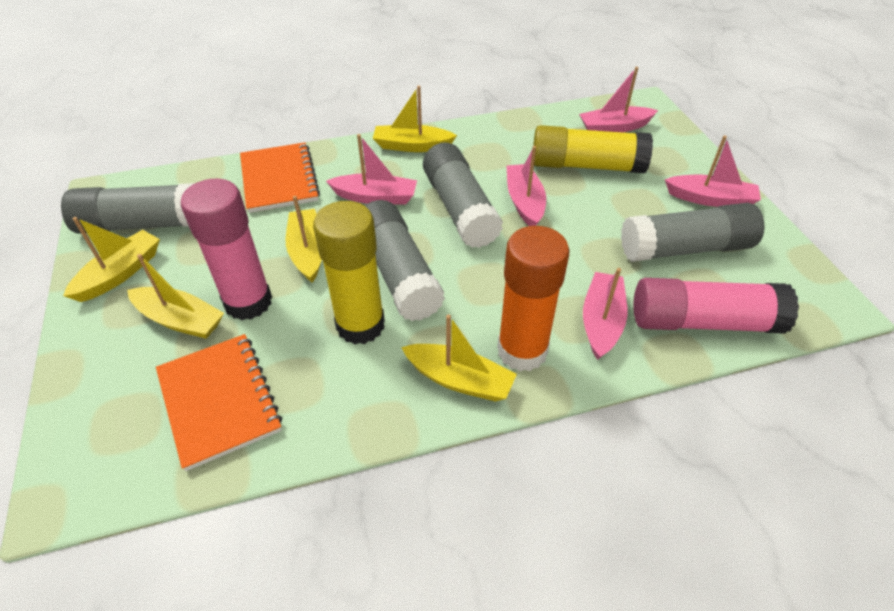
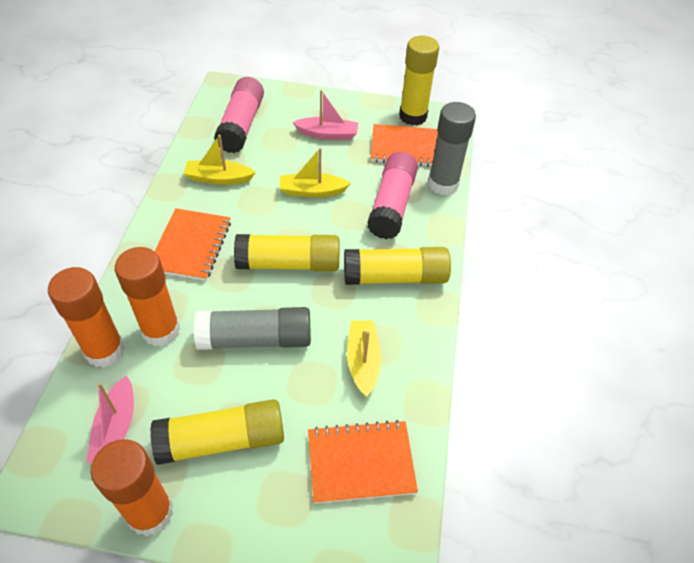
grey glue stick: [61,183,195,234] [365,200,445,321] [423,142,503,248] [621,203,765,262] = 4 -> [194,307,311,350] [428,102,476,195] = 2
orange glue stick: [497,226,569,371] = 1 -> [48,267,125,367] [90,439,174,537] [115,247,180,347] = 3
orange notebook: [156,334,282,471] [240,142,320,213] = 2 -> [154,208,231,281] [308,420,418,504] [371,124,438,167] = 3
pink boat: [326,134,417,205] [507,146,546,226] [579,67,658,132] [583,268,627,360] [665,135,761,207] = 5 -> [86,375,134,463] [293,90,358,140] = 2
yellow boat: [63,217,160,302] [127,254,224,339] [286,196,322,283] [373,86,457,152] [401,315,517,402] = 5 -> [183,135,256,185] [279,148,351,198] [347,320,382,397] = 3
yellow glue stick: [313,201,385,345] [533,125,653,173] = 2 -> [150,399,284,465] [234,234,340,271] [344,247,451,285] [399,36,439,125] = 4

